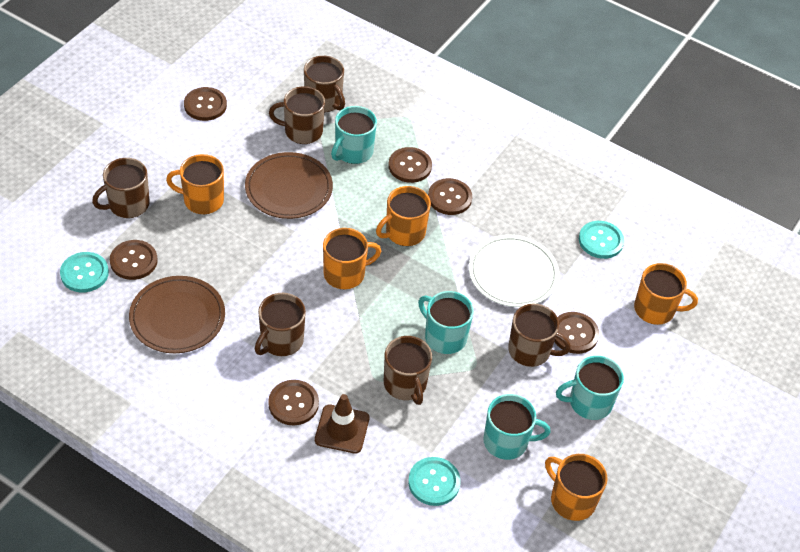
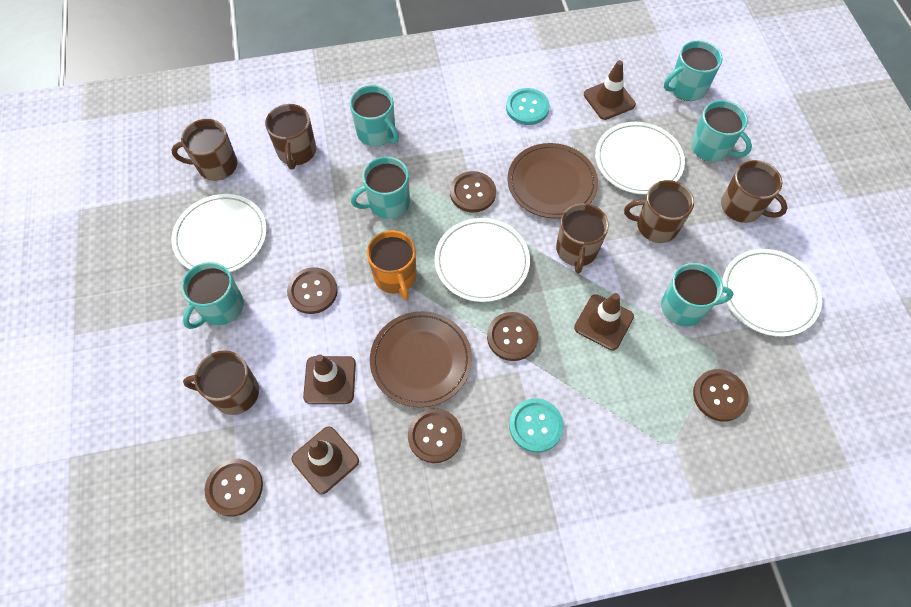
brown traffic cone: [315,394,370,454] = 1 -> [292,426,359,494] [303,354,356,404] [574,293,634,350] [584,60,636,120] = 4
orange mug: [166,154,224,214] [323,228,381,289] [376,186,431,246] [545,454,608,521] [634,263,698,325] = 5 -> [367,230,416,300] = 1
turquoise button: [60,252,109,293] [408,457,461,506] [579,221,624,259] = 3 -> [506,88,550,125] [509,399,564,453] = 2
turquoise mug: [331,106,377,164] [418,291,474,354] [483,394,551,460] [556,356,624,420] = 4 -> [181,262,244,329] [350,85,399,147] [351,157,410,219] [661,263,733,327] [664,41,723,101] [691,100,752,162] = 6
white plate: [469,235,559,307] = 1 -> [171,194,267,272] [434,218,530,302] [595,122,685,195] [722,249,822,337] = 4

